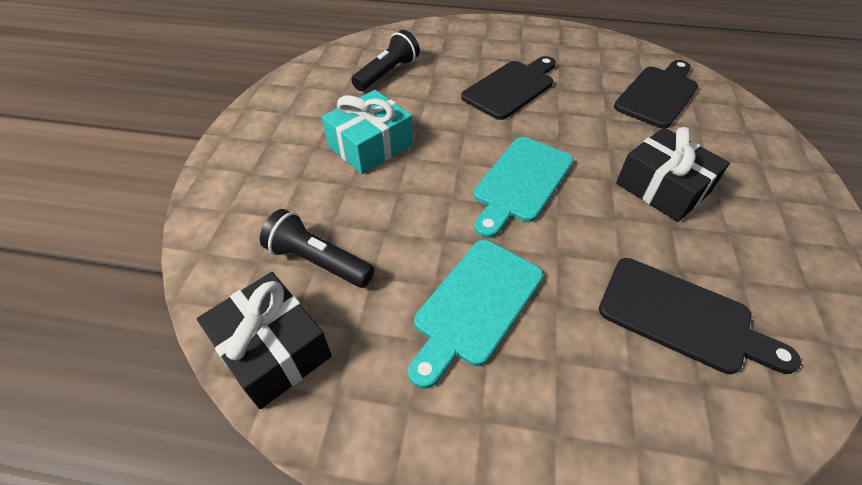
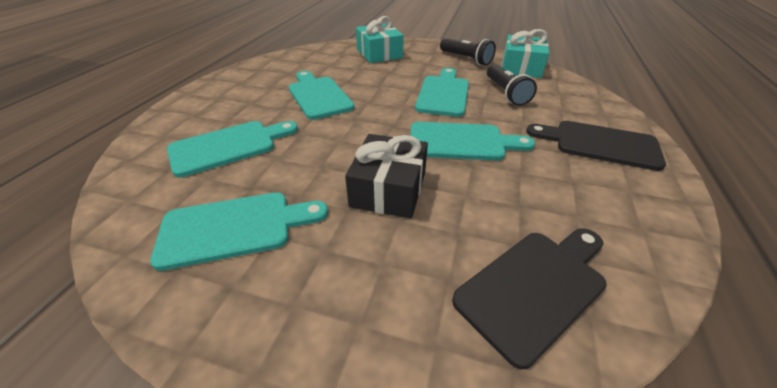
black cutting board: [461,56,556,120] [599,258,801,374] [614,60,698,128] = 3 -> [452,228,606,369] [526,121,666,171] = 2
black gift: [197,272,332,409] [616,127,730,222] = 2 -> [345,134,428,219] = 1
turquoise cutting board: [408,240,543,389] [474,137,574,238] = 2 -> [150,192,328,271] [167,121,298,177] [289,71,355,120] [410,122,535,161] [415,68,469,117] = 5
turquoise gift: [322,90,413,174] = 1 -> [356,16,404,63] [502,29,549,78] = 2

